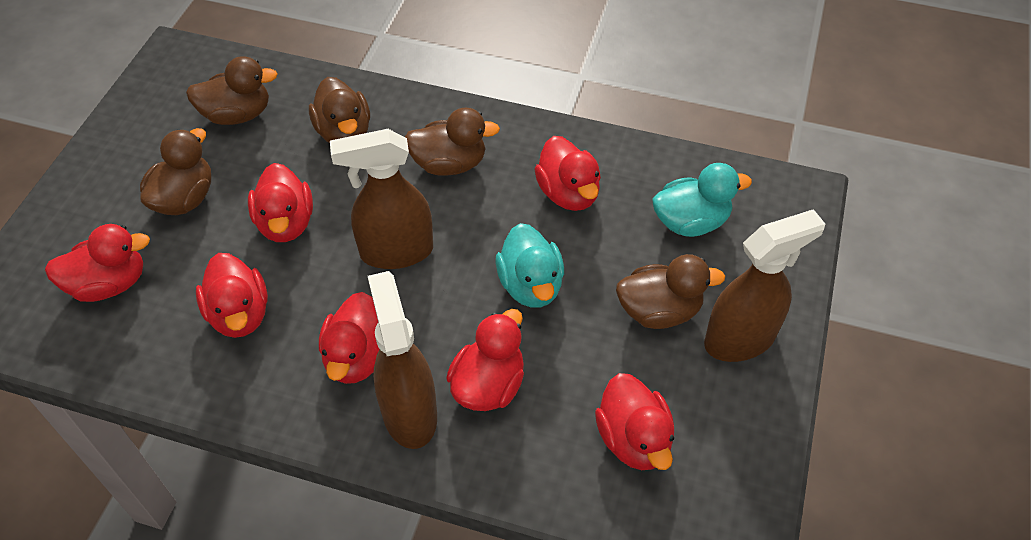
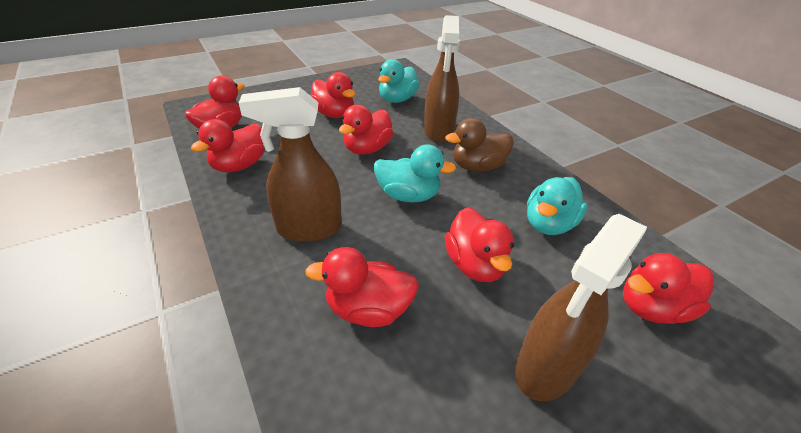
brown duck: [140,128,211,215] [186,56,278,125] [309,77,370,143] [405,108,500,176] [616,254,725,329] = 5 -> [445,118,514,172] = 1
turquoise duck: [496,223,564,308] [652,163,752,237] = 2 -> [374,144,456,202] [378,59,419,103] [527,177,587,235] = 3

